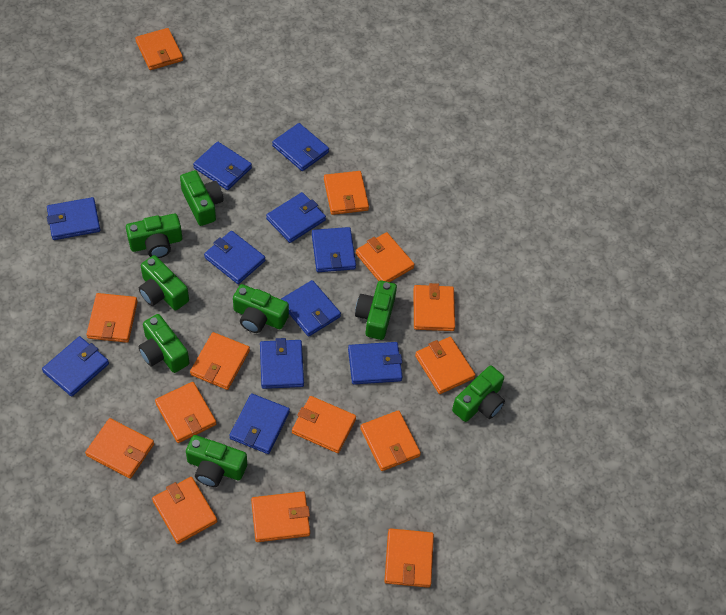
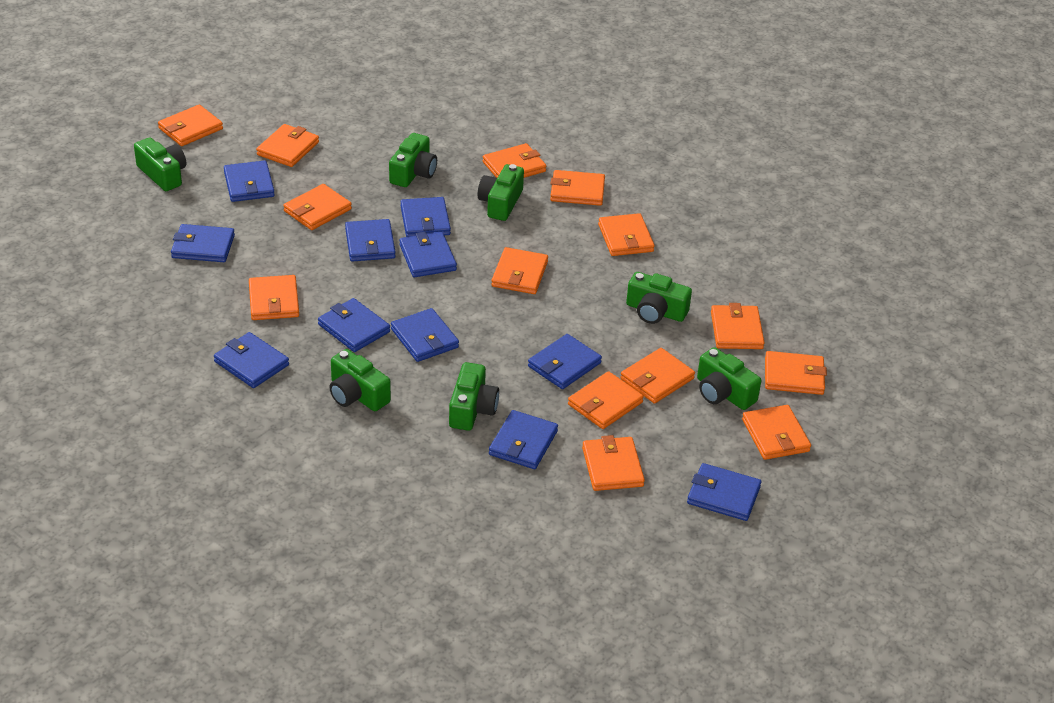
green camera: [126,214,182,258] [139,255,189,310] [139,314,189,373] [180,170,223,226] [186,435,247,487] [233,284,289,333] [355,280,397,340] [452,366,505,422] = 8 -> [134,138,186,191] [329,349,391,411] [389,133,437,187] [449,362,499,431] [478,164,524,221] [626,272,692,324] [697,347,761,410] = 7

